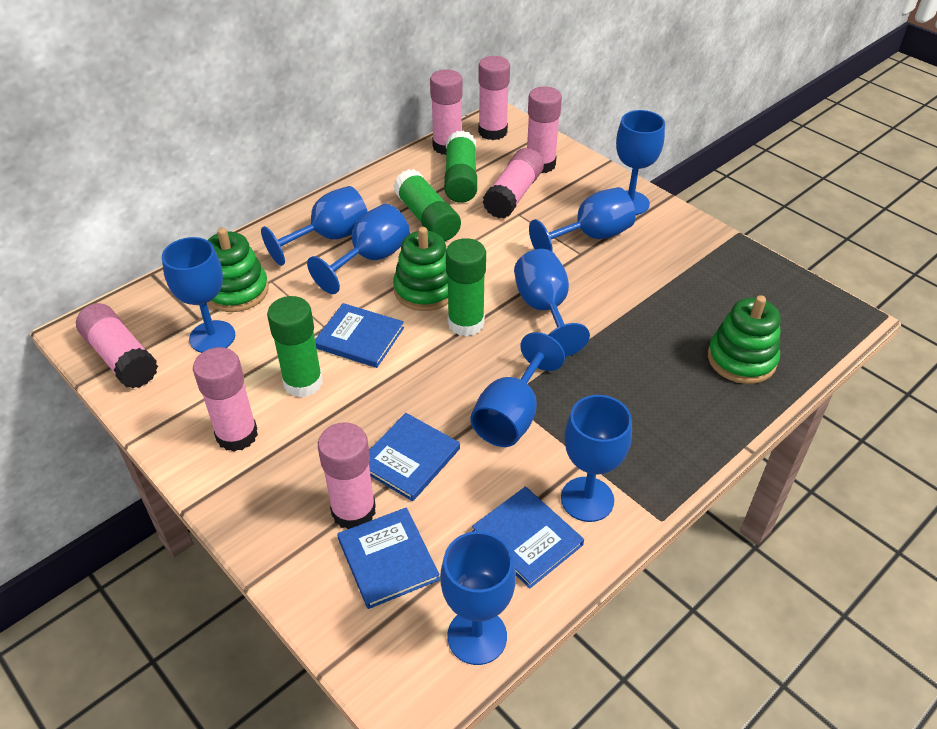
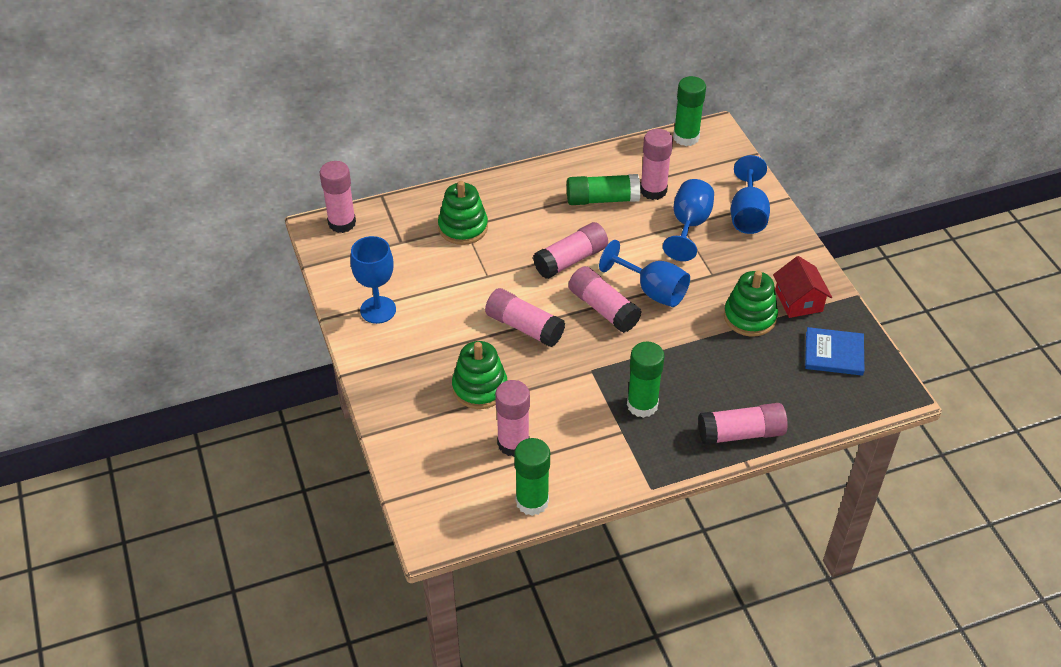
blue book: [315,303,404,368] [337,507,440,609] [369,413,460,501] [472,487,584,589] = 4 -> [805,327,864,376] = 1
blue goblet: [162,237,235,353] [261,186,368,266] [307,204,410,294] [440,531,516,665] [470,332,565,447] [514,249,590,357] [529,187,636,252] [561,395,632,522] [616,110,665,215] = 9 -> [350,236,396,324] [599,240,690,307] [663,179,714,261] [731,155,770,234] = 4
red house: none = 0 -> [773,256,832,318] = 1

